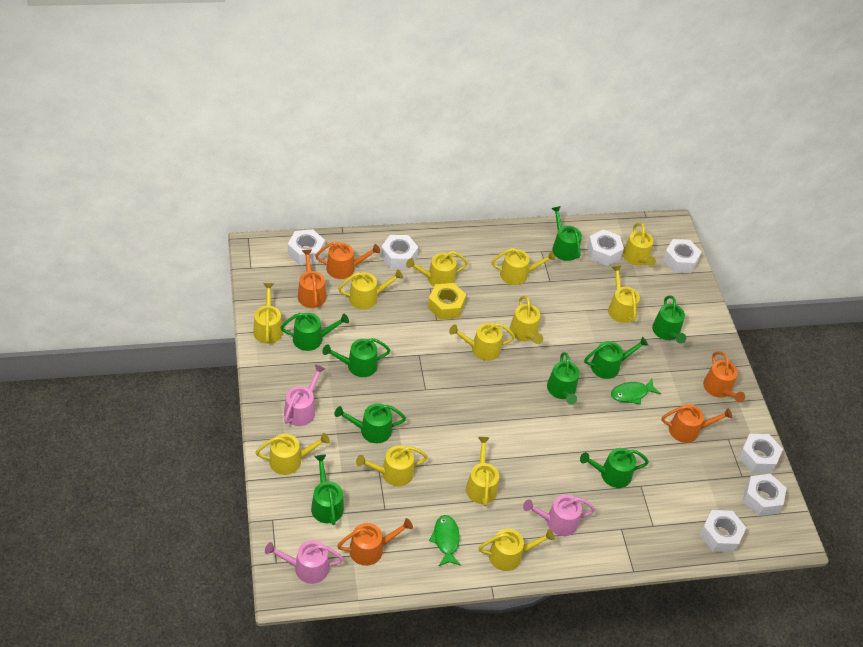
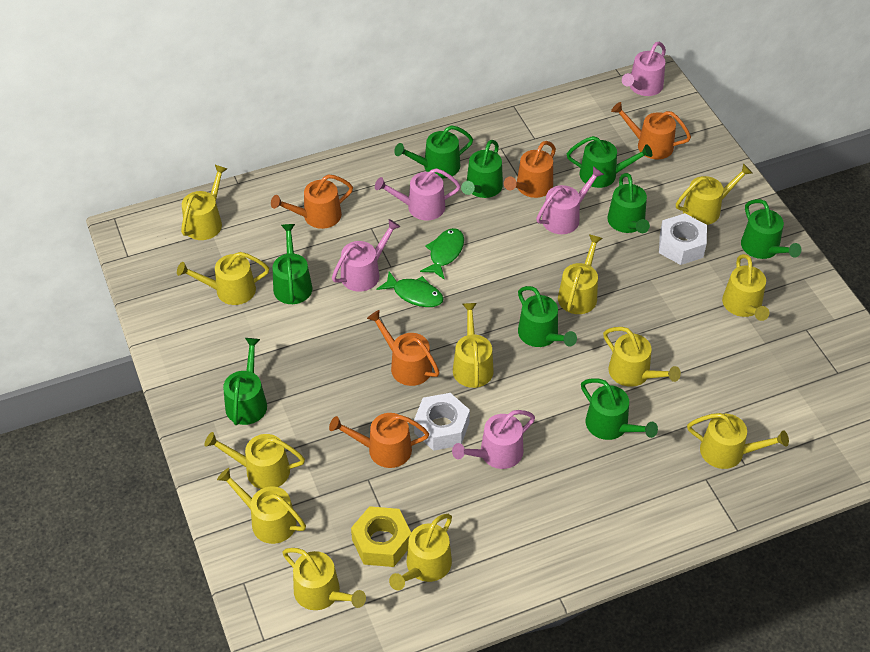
pink watering can: [265,540,344,584] [284,364,325,426] [523,495,595,536] = 3 -> [332,219,400,292] [375,168,461,220] [452,410,535,469] [536,166,604,234] [622,42,666,96] = 5
white nut: [288,229,325,265] [380,235,418,269] [587,230,624,266] [663,239,701,273] [699,510,746,553] [738,434,783,473] [742,474,787,516] = 7 -> [414,393,470,451] [659,213,707,265] = 2

